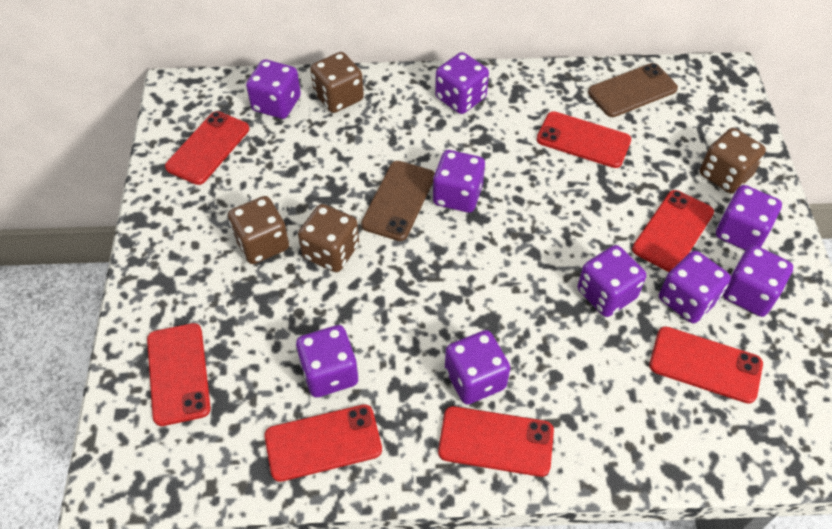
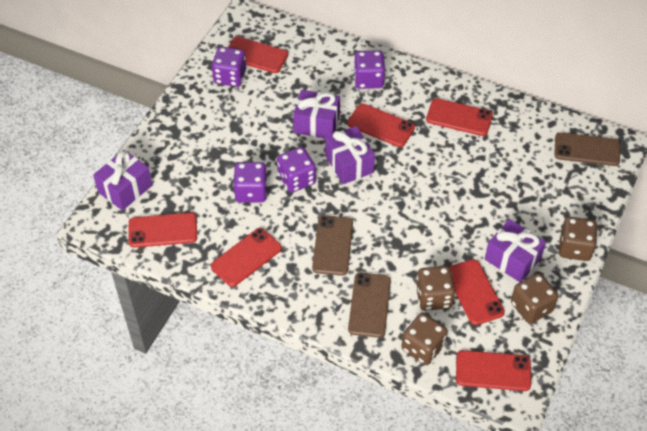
brown phone: [361,161,435,241] [588,63,678,117] = 2 -> [312,215,353,276] [348,273,391,338] [554,132,620,166] = 3
purple dice: [246,59,301,119] [296,325,358,397] [433,150,485,213] [435,52,489,114] [445,330,510,404] [578,245,646,317] [659,251,731,323] [716,185,782,250] [723,245,793,317] = 9 -> [212,47,246,87] [233,162,268,202] [277,147,316,193] [354,50,385,89] = 4
purple gift: none = 0 -> [93,150,152,211] [293,90,340,138] [325,126,375,184] [485,219,546,282] = 4

